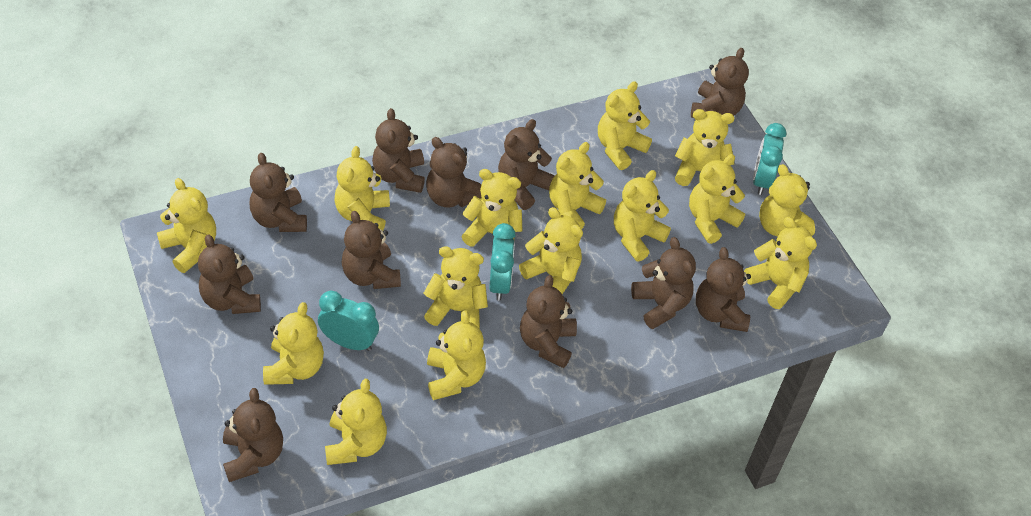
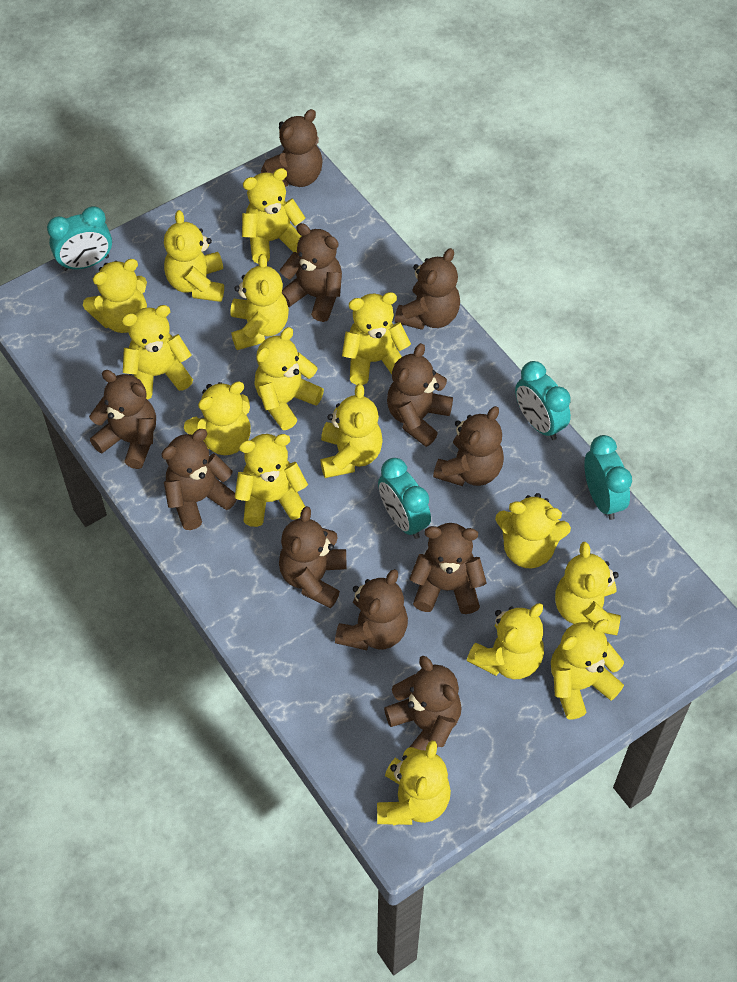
turquoise clock: [318,290,379,351] [489,223,516,301] [753,123,786,195] = 3 -> [47,206,112,271] [378,458,431,539] [515,361,571,440] [585,435,632,520] = 4

